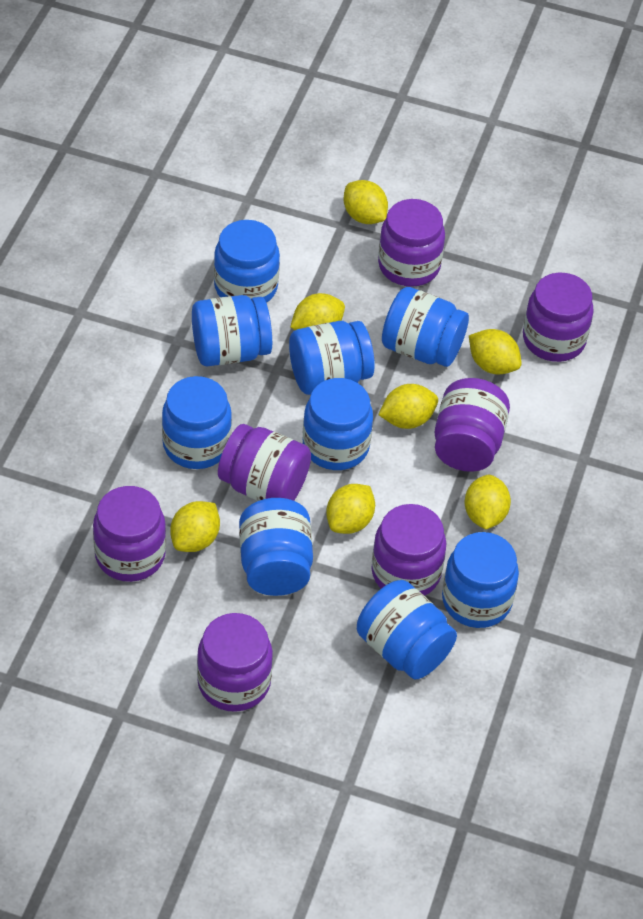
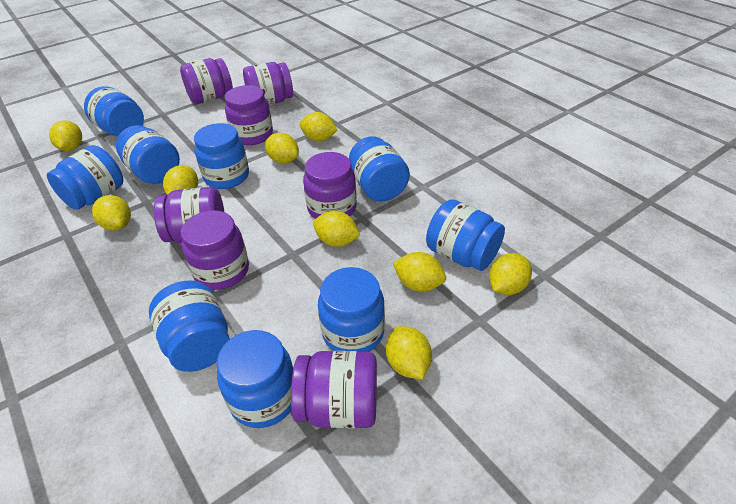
yellow lemon: [170,501,220,552] [290,293,345,330] [326,484,375,534] [344,180,388,224] [378,384,438,429] [464,475,511,530] [469,329,522,374] = 7 -> [49,120,82,151] [92,195,131,231] [163,165,198,195] [265,133,299,164] [299,112,337,141] [313,211,360,247] [386,326,432,380] [393,252,446,292] [489,253,532,295] = 9

